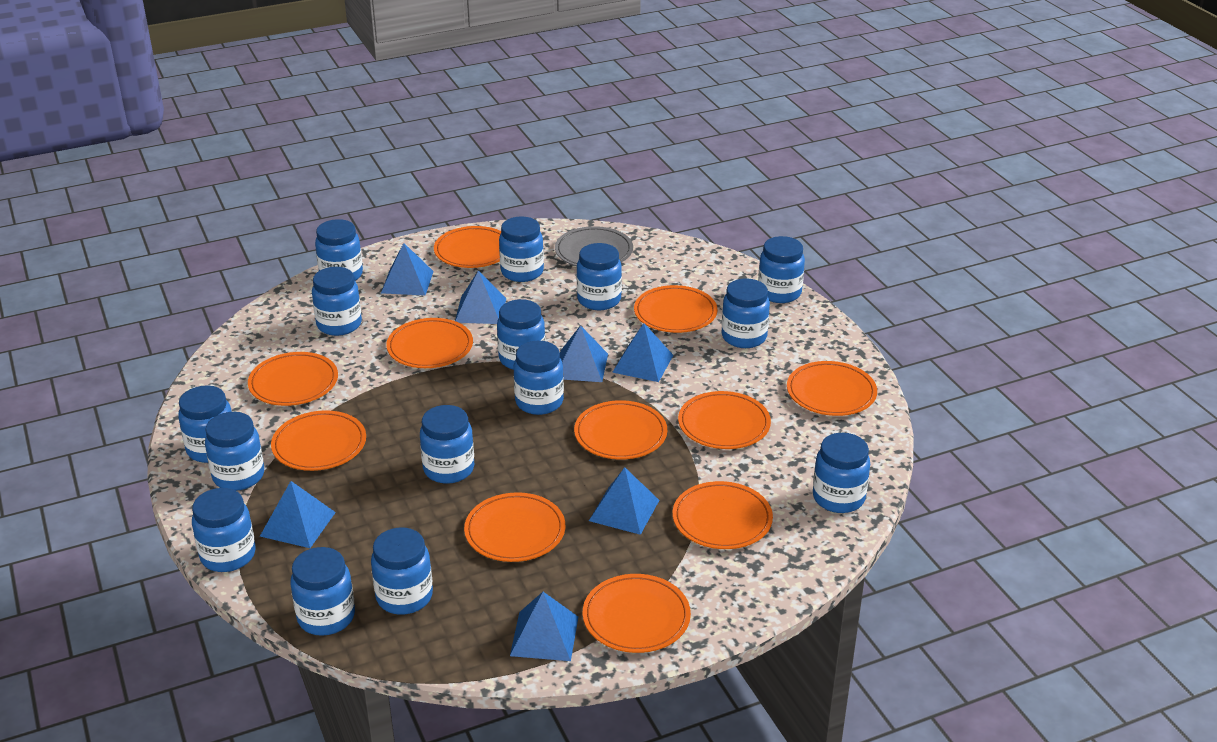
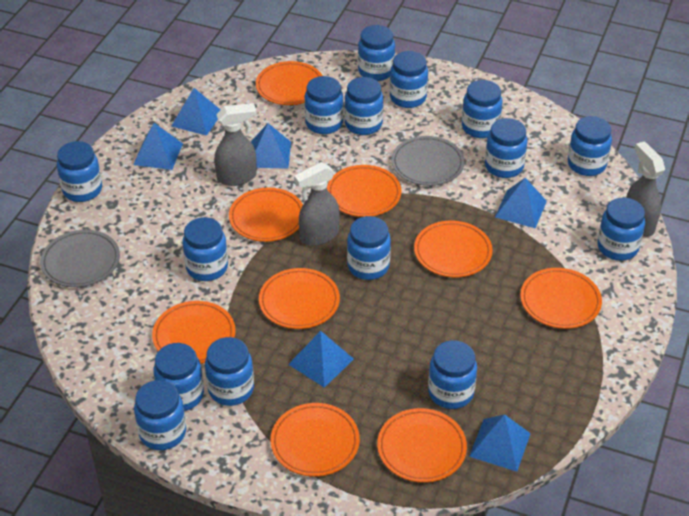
blue pyramid: [260,481,336,548] [381,243,434,295] [455,271,506,324] [510,592,578,661] [560,325,608,382] [589,467,659,535] [612,323,673,382] = 7 -> [133,123,183,170] [171,88,220,136] [251,123,291,169] [288,331,354,388] [469,414,531,472] [495,178,547,228] = 6
grey plate: [555,226,633,266] = 1 -> [40,230,120,287] [391,136,465,186] = 2
grey spray bottle: none = 0 -> [214,103,257,186] [294,162,340,246] [626,141,665,237] = 3
orange plate: [248,352,338,406] [271,410,366,471] [386,318,473,368] [434,226,501,268] [464,492,565,562] [574,400,667,459] [583,574,691,653] [634,285,717,333] [673,481,773,549] [678,391,771,449] [787,361,877,416] = 11 -> [152,301,235,364] [229,187,303,242] [256,61,323,105] [259,268,340,329] [271,403,360,477] [327,165,401,217] [377,408,467,483] [414,221,492,277] [520,268,602,329] = 9

